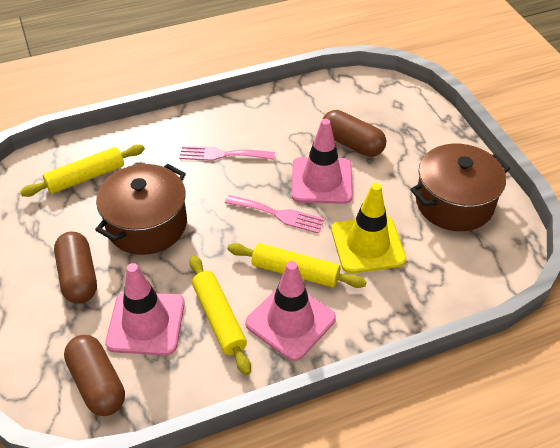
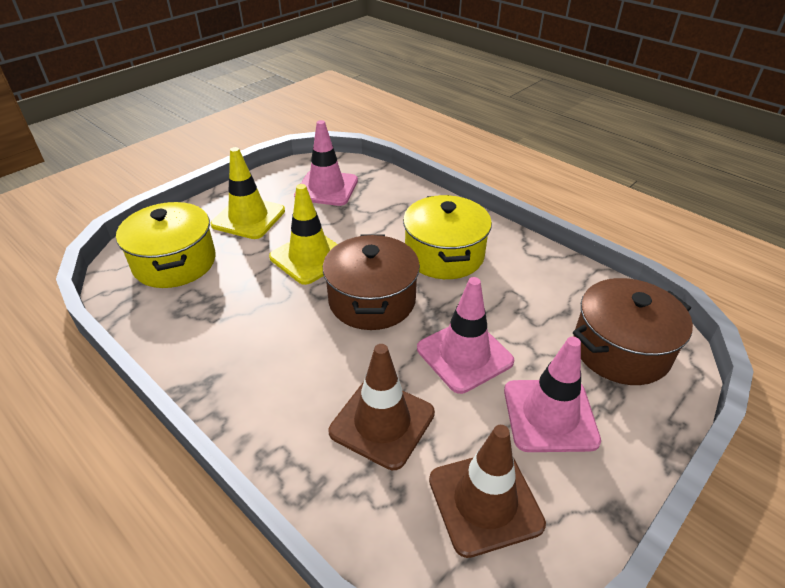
brown capsule: [54,232,97,304] [64,335,125,416] [323,110,386,157] = 3 -> none = 0
brown traffic cone: none = 0 -> [329,344,435,470] [429,425,546,558] = 2
pink fork: [179,145,275,161] [225,195,325,234] = 2 -> none = 0
yellow pot: none = 0 -> [116,202,216,288] [403,195,492,279] = 2
yellow rolling pin: [20,144,145,197] [189,255,251,375] [228,243,367,288] = 3 -> none = 0
yellow traffic cone: [331,183,406,274] = 1 -> [210,147,285,239] [269,184,338,285] = 2

